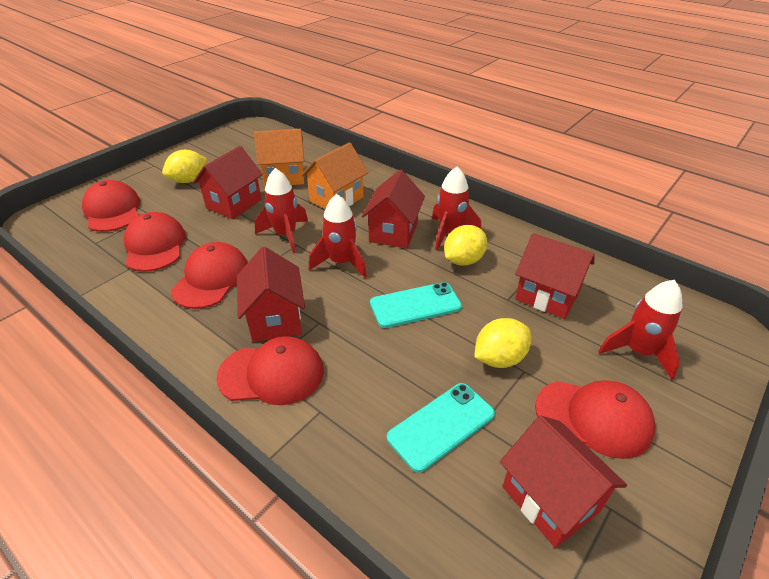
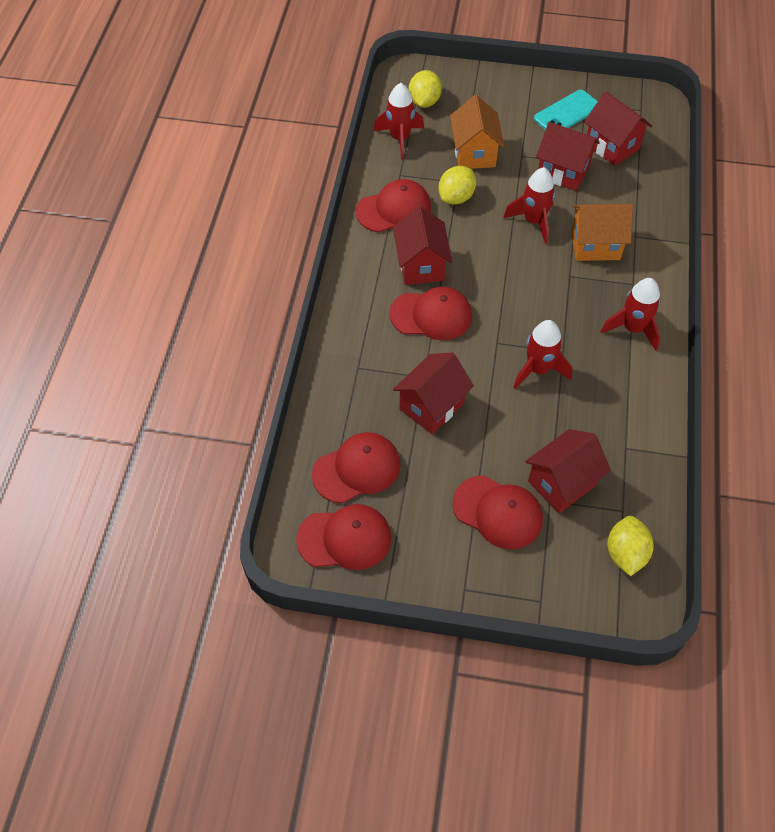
turquoise phone: [370,282,462,328] [387,383,495,473] = 2 -> [534,90,598,130] = 1

